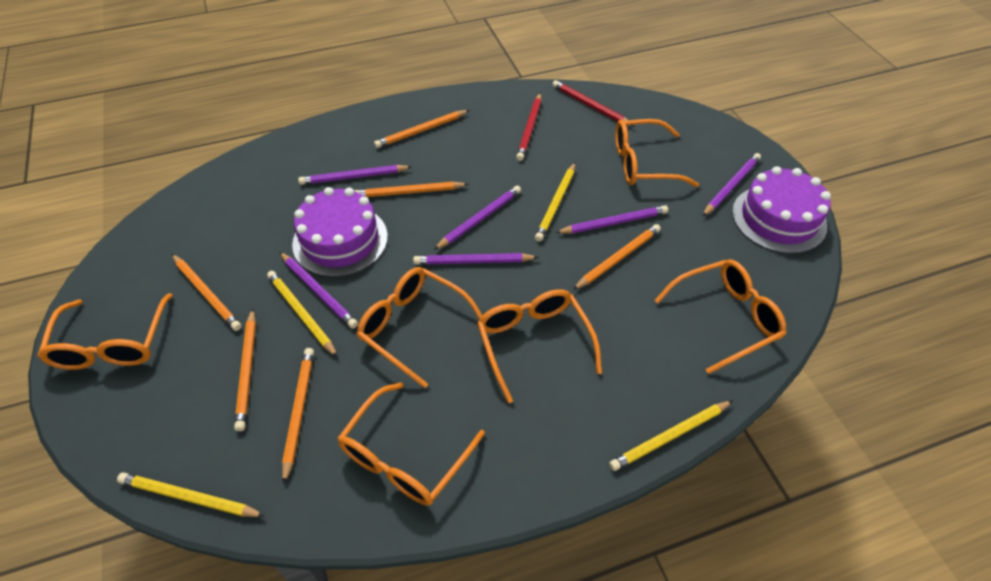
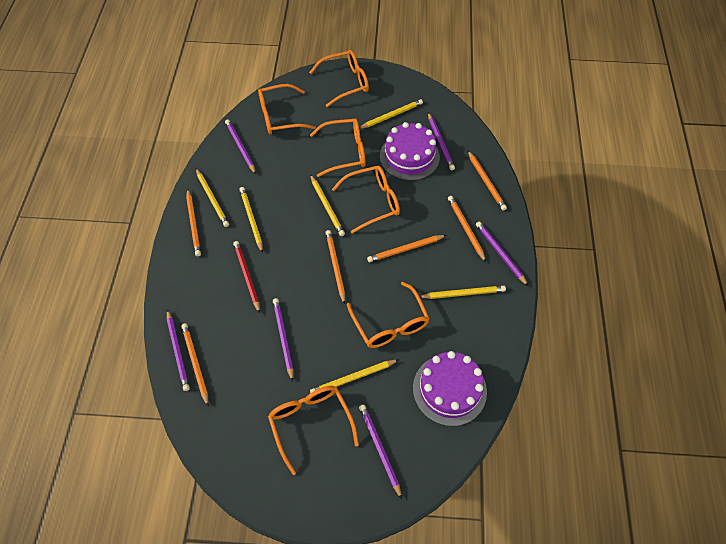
red pencil: [516,93,541,161] [552,80,635,127] = 2 -> [233,241,260,313] = 1
yellow pencil: [117,472,265,517] [267,271,338,358] [535,163,575,242] [609,400,733,471] = 4 -> [196,169,229,227] [239,187,263,253] [310,174,345,236] [310,359,399,393] [359,99,423,129] [419,286,506,299] = 6

